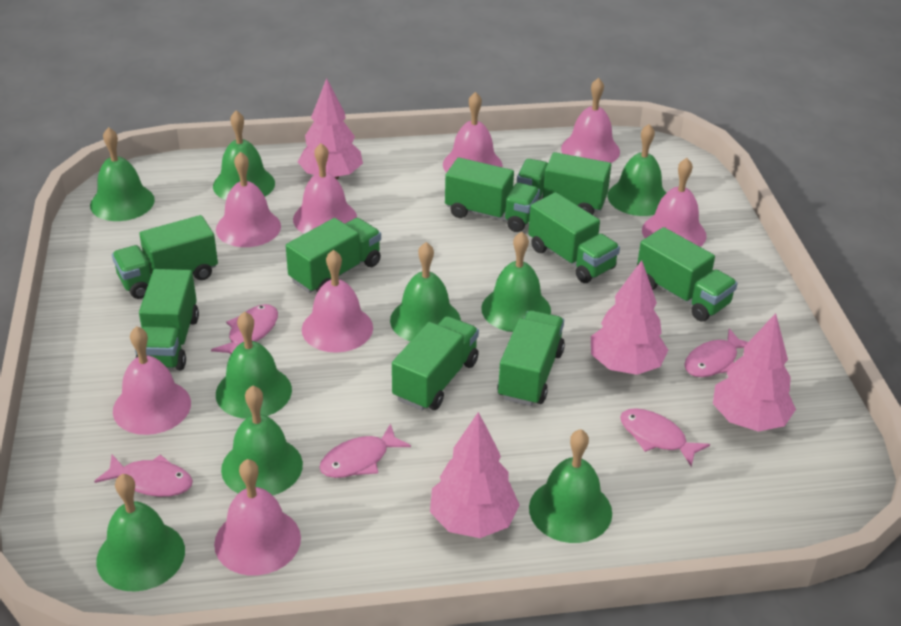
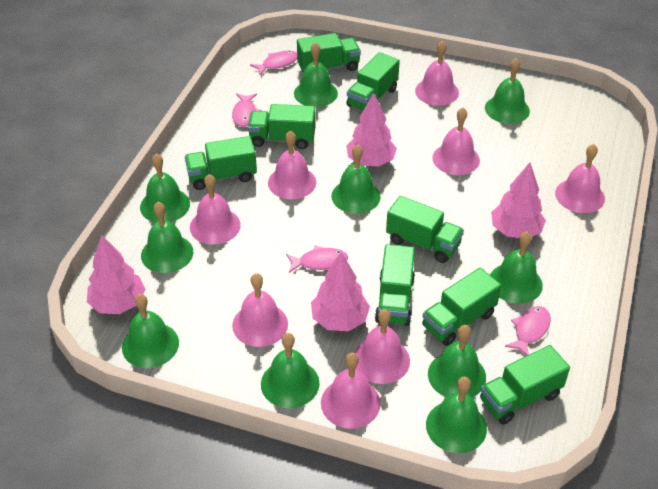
green bell: [90,127,155,221] [96,474,185,592] [213,110,275,200] [216,312,292,419] [221,386,303,496] [390,242,461,341] [481,232,551,332] [529,429,612,543] [607,124,666,216] = 9 -> [122,294,179,368] [140,153,190,223] [141,202,193,273] [261,333,320,408] [294,42,338,107] [331,144,381,214] [426,377,487,453] [428,325,486,397] [485,58,530,124] [490,231,543,304] = 10
green truck: [112,215,218,299] [135,269,199,370] [286,218,381,293] [392,316,479,411] [445,157,540,232] [497,310,565,406] [517,152,611,215] [528,192,620,283] [637,227,738,322] = 9 -> [185,136,257,190] [248,104,316,149] [297,33,361,73] [346,52,400,111] [375,244,415,326] [386,196,464,263] [422,268,501,346] [480,345,570,424] = 8
pink fish: [94,454,193,497] [211,304,278,354] [319,423,411,478] [620,408,710,467] [684,328,748,377] = 5 -> [232,93,262,127] [250,51,297,76] [286,245,348,273] [504,306,551,356] = 4

